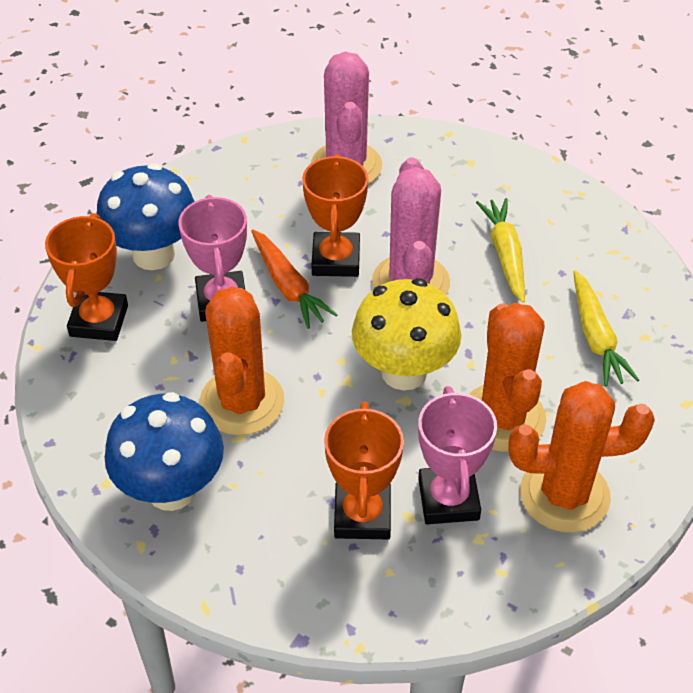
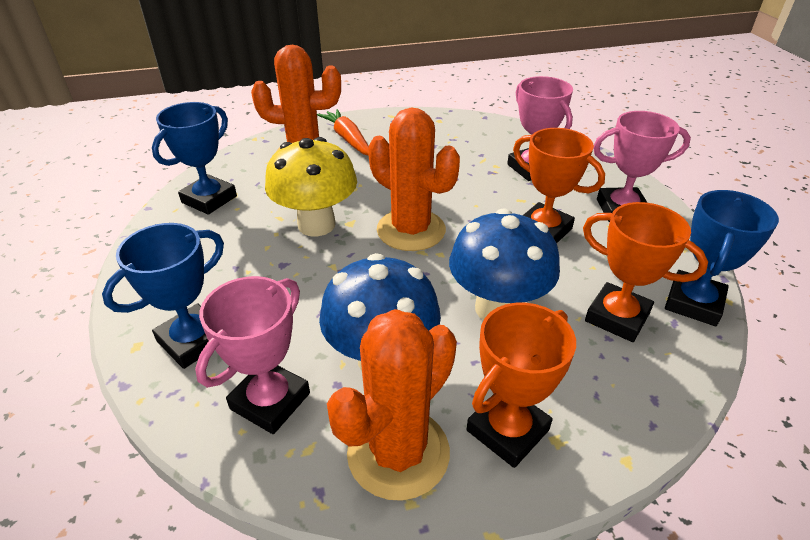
blue trophy: none = 0 -> [102,223,224,369] [152,102,237,215] [665,190,779,326] = 3
pink cactus: [311,52,382,184] [372,157,450,295] = 2 -> none = 0
pink trophy: [178,195,247,322] [418,386,497,524] = 2 -> [195,276,310,434] [507,76,573,181] [593,111,691,222] = 3
yellow carrot: [476,198,525,303] [573,270,639,386] = 2 -> none = 0

